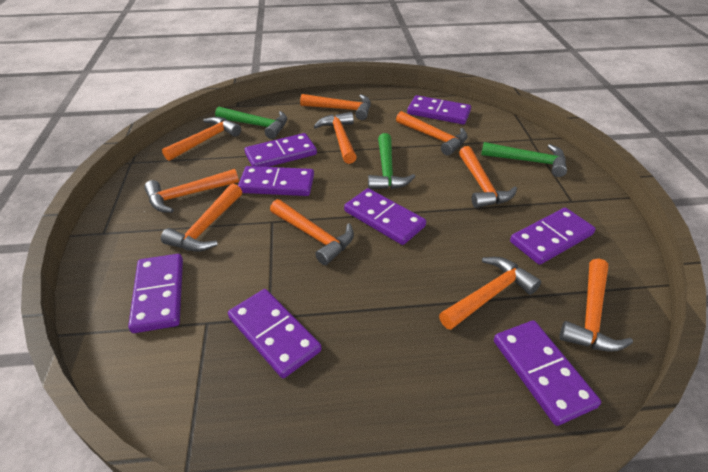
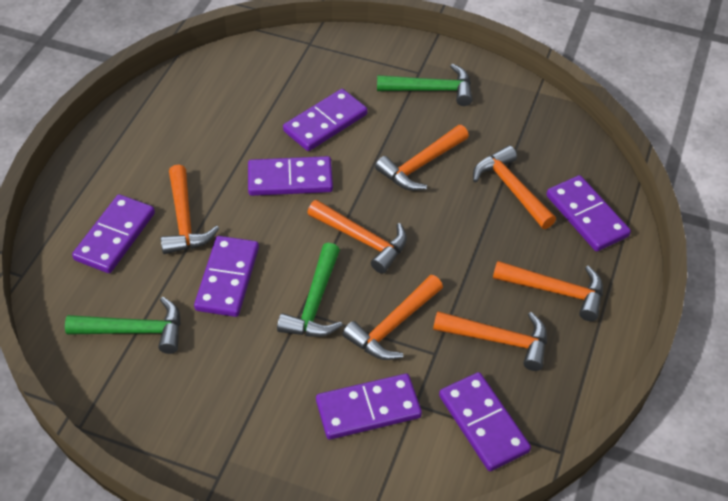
orange hammer: [144,169,239,213] [161,184,242,252] [162,117,241,161] [270,199,354,265] [300,94,371,120] [314,112,357,164] [396,111,468,156] [439,257,541,330] [459,146,517,208] [559,259,633,352] = 10 -> [161,165,220,254] [307,200,407,274] [343,275,443,360] [375,125,469,191] [433,311,547,371] [473,145,556,229] [493,261,603,321] = 7
purple domino: [128,254,183,333] [228,289,321,378] [238,166,314,196] [244,133,317,167] [344,188,426,245] [407,95,471,124] [494,320,601,426] [510,208,596,265] = 8 -> [72,194,155,273] [194,236,259,317] [248,156,333,196] [283,89,367,151] [316,374,422,440] [439,372,531,471] [546,175,631,252] = 7

